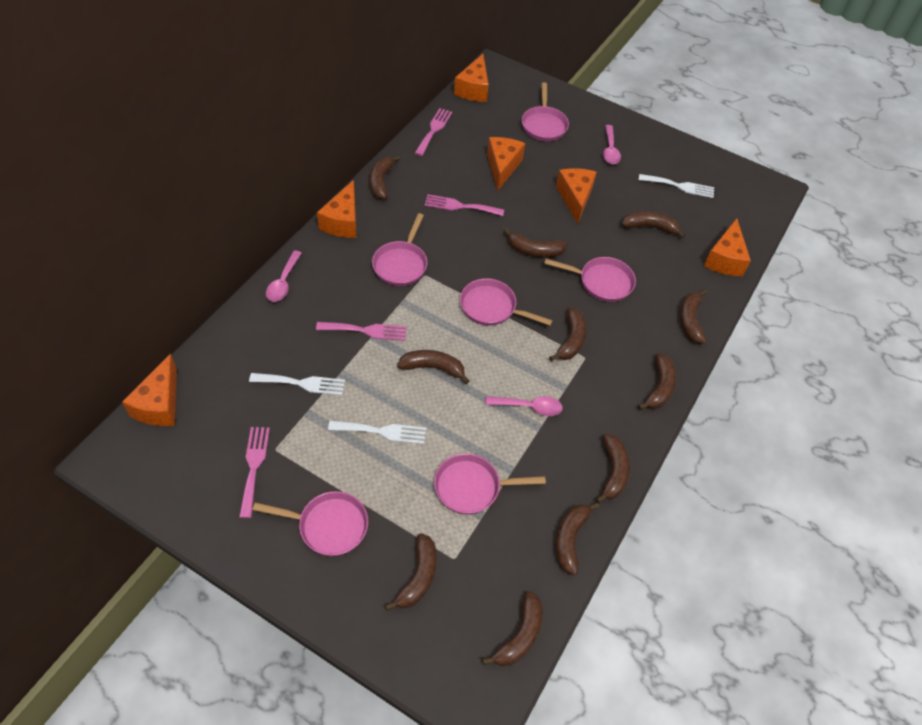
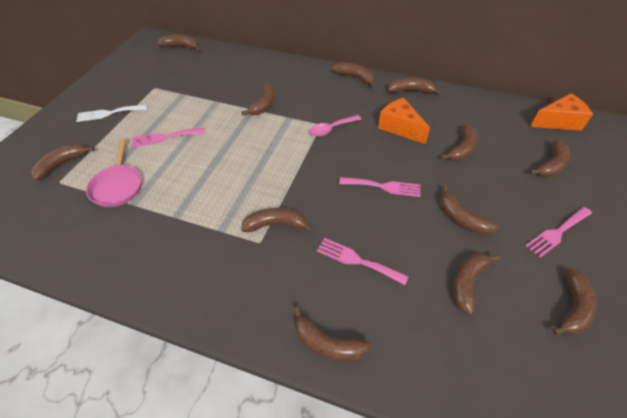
brown banana: [369,155,400,199] [385,533,437,611] [397,350,469,384] [482,591,543,666] [504,228,567,257] [549,307,587,361] [556,502,599,575] [596,434,630,503] [622,211,685,238] [638,353,677,410] [680,289,707,344] = 11 -> [31,144,95,180] [158,35,200,50] [241,83,275,115] [241,208,313,232] [293,307,371,361] [332,62,375,87] [388,78,441,94] [440,185,499,235] [441,124,478,161] [453,253,500,315] [529,140,570,177] [552,268,597,335] = 12
orange cheese: [122,354,177,426] [317,180,356,238] [454,54,489,102] [487,137,525,191] [556,168,597,224] [704,218,751,276] = 6 -> [378,98,430,144] [530,93,593,131] = 2
pink pan: [253,491,368,556] [372,213,427,286] [434,454,546,514] [460,278,553,326] [522,82,569,141] [544,257,636,302] = 6 -> [86,138,142,207] = 1
pink spoon: [266,251,302,302] [485,396,563,416] [603,125,621,164] = 3 -> [309,115,361,137] = 1
white fork: [249,373,345,395] [328,420,426,444] [639,174,714,198] = 3 -> [76,105,147,122] = 1

